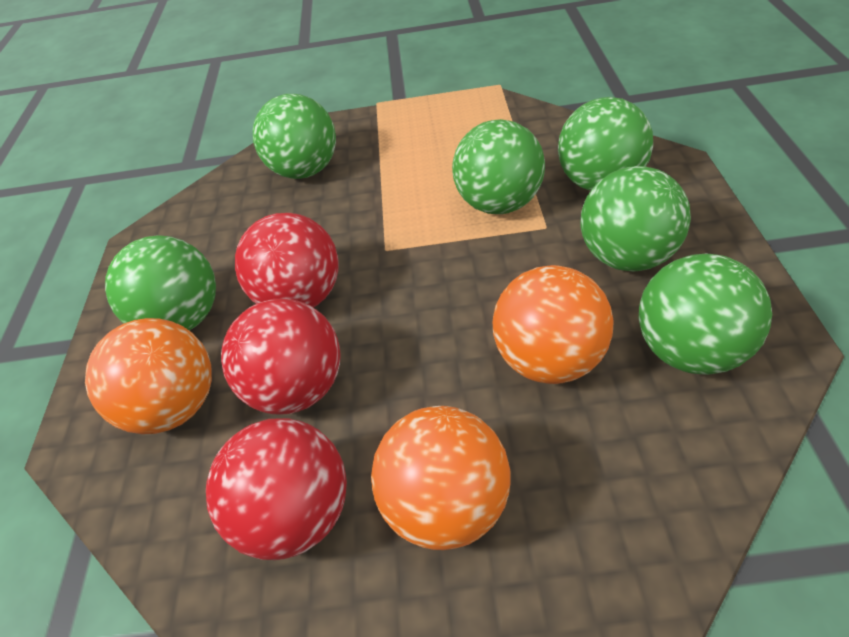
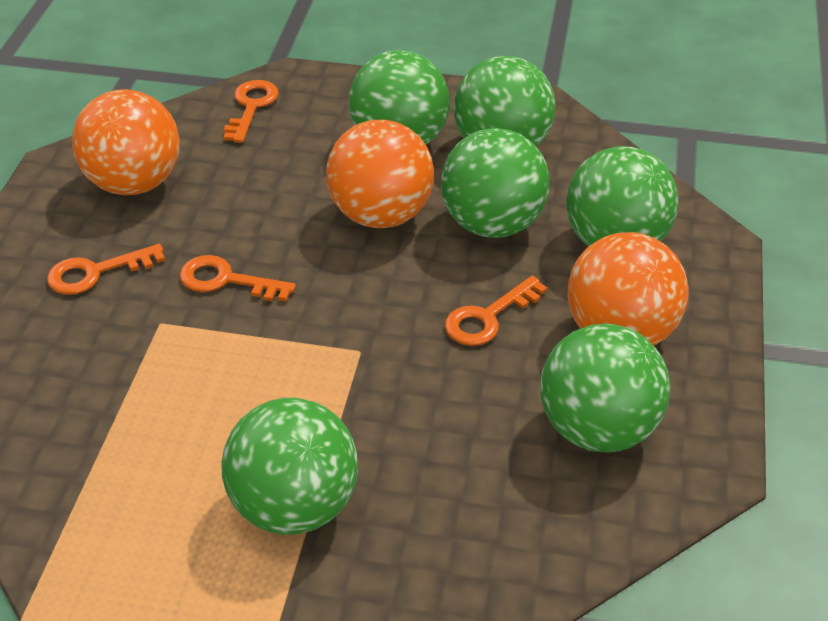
orange key: none = 0 -> [47,244,165,295] [180,255,296,301] [224,80,279,143] [445,276,547,346] = 4
red ball: [206,418,347,560] [221,299,341,415] [235,213,339,308] = 3 -> none = 0

